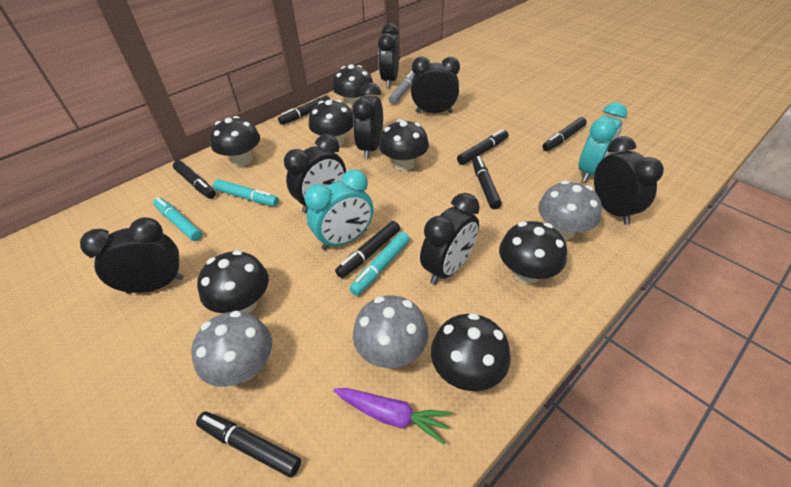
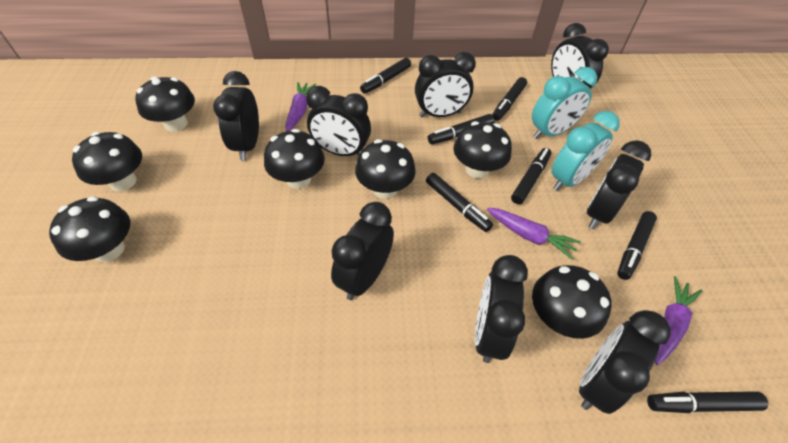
black clock: [80,217,184,294] [284,134,346,213] [352,83,383,159] [378,23,399,88] [411,56,460,113] [420,193,480,284] [594,136,664,225] = 7 -> [213,71,259,160] [306,86,371,156] [331,202,394,300] [415,52,476,118] [475,255,528,363] [551,23,609,89] [579,310,671,414] [587,140,651,229] = 8
grey marker: [389,71,415,104] = 1 -> none = 0
grey mushroom: [191,311,272,387] [353,295,428,368] [538,180,602,240] = 3 -> none = 0
purple carrot: [334,388,453,445] = 1 -> [285,82,316,131] [487,208,581,260] [655,276,703,365] = 3
turquoise marker: [153,197,202,241] [213,179,279,206] [349,232,410,296] = 3 -> none = 0

